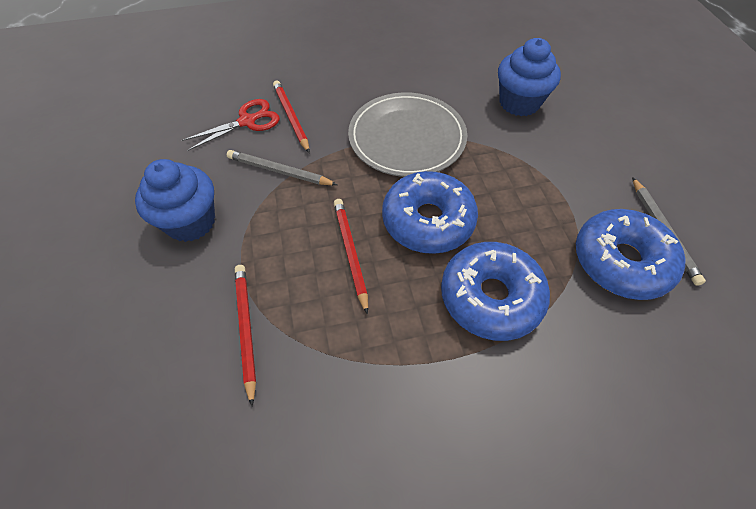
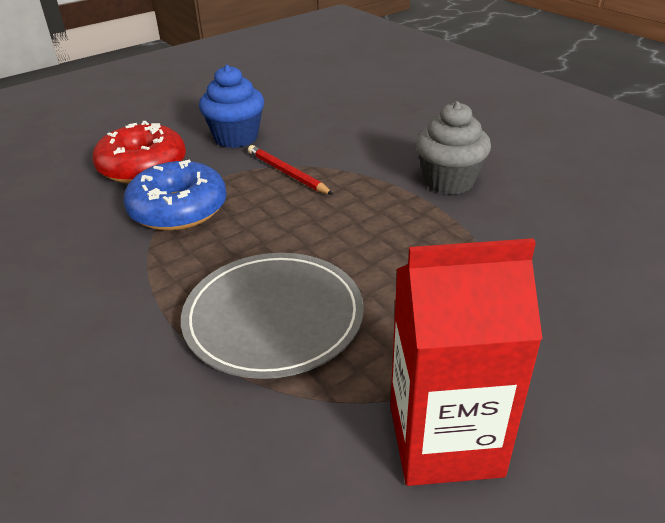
blue cupcake: [135,159,215,242] [498,38,561,116] = 2 -> [199,65,264,148] = 1
blue donut: [382,171,478,254] [441,242,550,341] [576,209,686,300] = 3 -> [123,159,227,231] = 1
grey cupcake: none = 0 -> [416,101,491,195] = 1
grey pencil: [227,150,337,185] [632,177,706,286] = 2 -> none = 0
red carton: none = 0 -> [390,238,543,486] = 1
red donut: none = 0 -> [92,121,186,183] = 1
red pencil: [235,265,256,406] [273,81,310,153] [334,199,368,315] = 3 -> [248,145,333,195] = 1
red scissors: [181,99,280,151] = 1 -> none = 0

